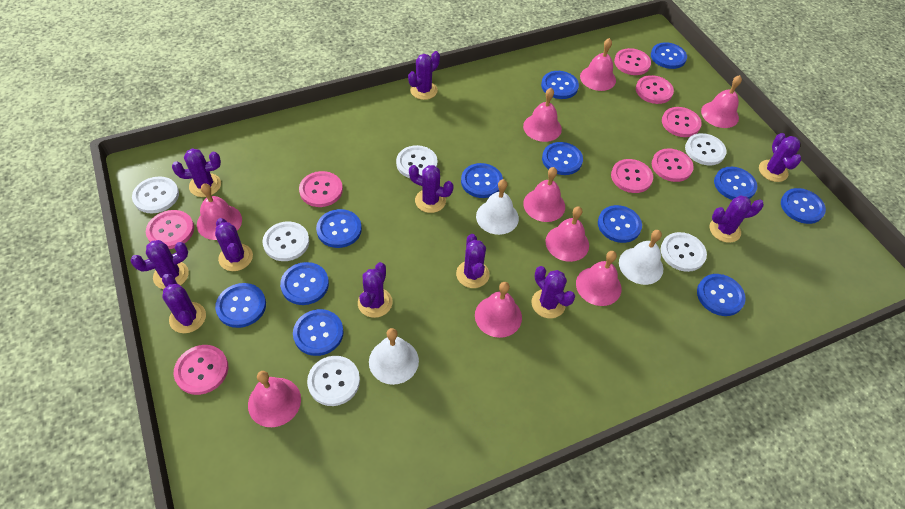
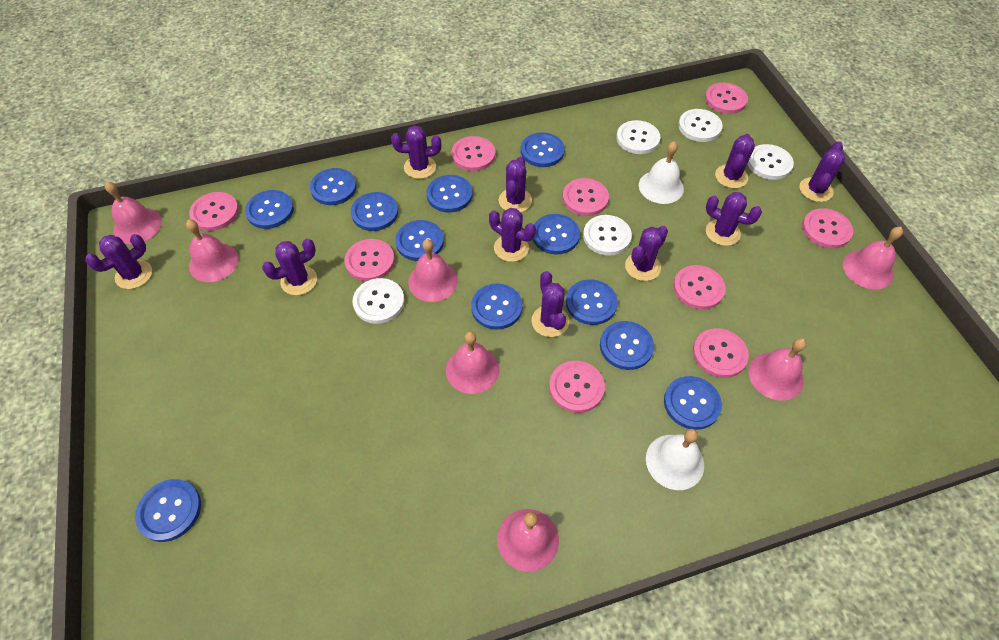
pink bell: [197,183,242,240] [248,371,301,427] [475,282,522,338] [523,88,562,142] [523,167,565,222] [546,206,589,262] [576,251,621,306] [580,38,616,91] [701,75,742,128] = 9 -> [105,182,162,244] [186,219,239,282] [408,239,458,302] [446,331,500,394] [497,509,559,572] [748,338,806,401] [843,227,903,290] = 7
pink button: [146,210,194,249] [174,345,228,395] [299,171,343,207] [611,159,653,193] [614,48,651,75] [636,75,674,104] [652,148,694,182] [662,107,702,137] = 8 -> [189,192,239,231] [345,239,395,281] [451,136,495,171] [549,361,605,413] [562,178,609,216] [673,265,726,310] [693,328,749,378] [705,83,748,114] [802,208,853,249] = 9
purple cactus: [130,240,189,289] [162,274,206,333] [172,148,221,197] [215,218,253,271] [358,262,393,318] [408,51,440,100] [409,165,454,213] [456,234,490,288] [531,266,575,318] [710,196,764,243] [759,133,801,182] = 11 -> [85,234,152,289] [262,239,317,295] [391,126,441,179] [489,208,536,262] [499,157,532,213] [531,271,569,337] [625,226,668,281] [706,192,762,246] [715,134,755,188] [799,141,845,202] = 10
white bell: [369,328,419,385] [476,179,519,235] [619,230,663,285] = 3 -> [639,141,684,204] [646,429,704,490] = 2
white button: [132,177,179,214] [262,221,309,261] [307,356,360,406] [396,145,438,178] [661,232,707,272] [685,133,727,166] = 6 -> [352,278,404,324] [583,215,632,256] [616,120,660,154] [678,109,723,142] [748,144,794,180] = 5

